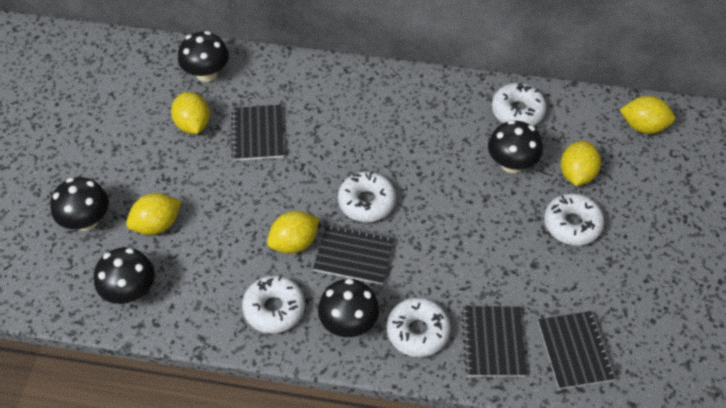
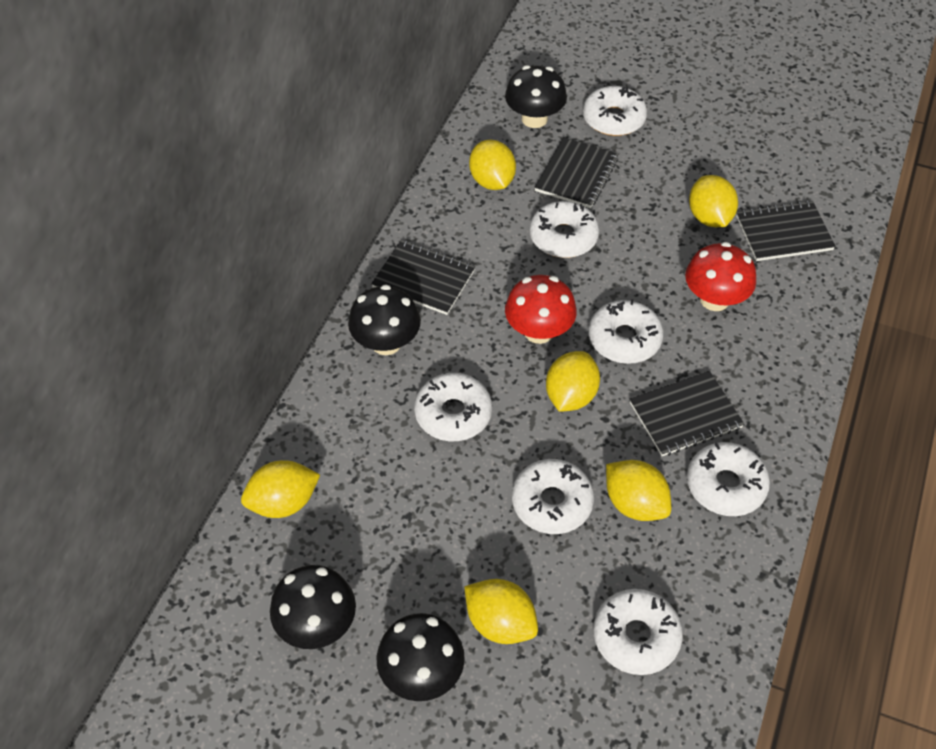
black mushroom: [50,177,109,231] [94,247,155,304] [178,31,229,82] [318,279,379,337] [488,120,543,173] = 5 -> [270,565,356,649] [348,285,421,355] [377,613,465,701] [505,65,567,128] = 4
red mushroom: none = 0 -> [505,275,577,344] [685,242,756,311] = 2
white donut: [242,275,305,333] [338,171,396,222] [387,297,450,357] [492,83,546,126] [544,193,604,246] = 5 -> [414,373,492,441] [512,459,594,534] [530,201,599,258] [583,86,647,136] [588,299,663,364] [593,589,683,675] [687,442,770,516] = 7
yellow lemon: [126,193,181,235] [171,92,210,134] [267,211,320,254] [561,141,601,186] [620,96,675,134] = 5 -> [241,460,320,518] [464,579,538,644] [469,140,516,190] [546,351,600,412] [606,460,671,521] [689,175,738,227] = 6

